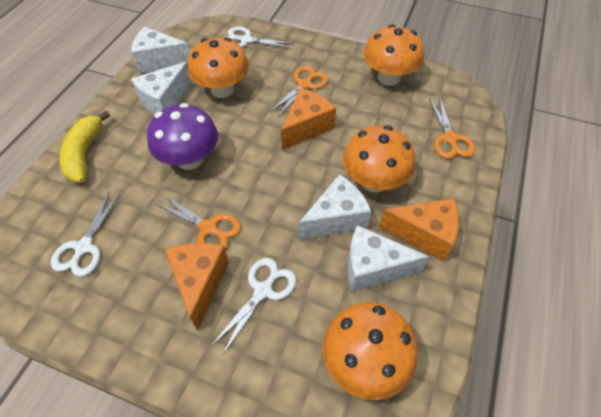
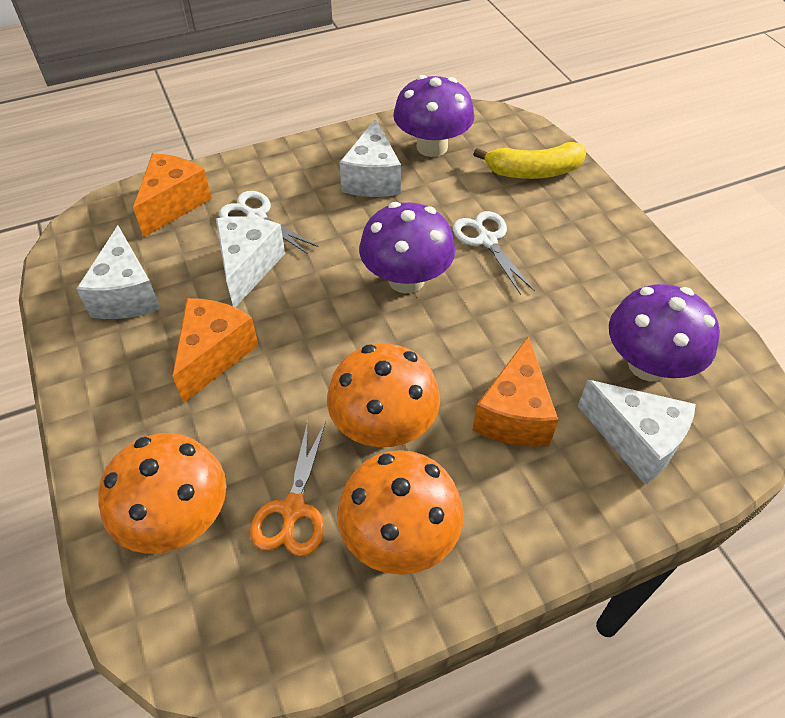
orange mushroom: [187,37,249,98] [323,302,418,400] [343,125,415,193] [364,24,424,86] = 4 -> [98,433,226,554] [327,343,440,447] [337,450,464,575] = 3
orange scissors: [154,194,241,249] [270,66,329,117] [430,98,475,159] = 3 -> [250,421,326,556] = 1
purple mushroom: [147,103,218,170] = 1 -> [359,202,456,293] [393,75,474,157] [609,284,720,381] = 3
white scissors: [51,193,120,277] [211,258,297,354] [226,27,294,49] = 3 -> [219,191,319,254] [453,211,535,295] = 2

